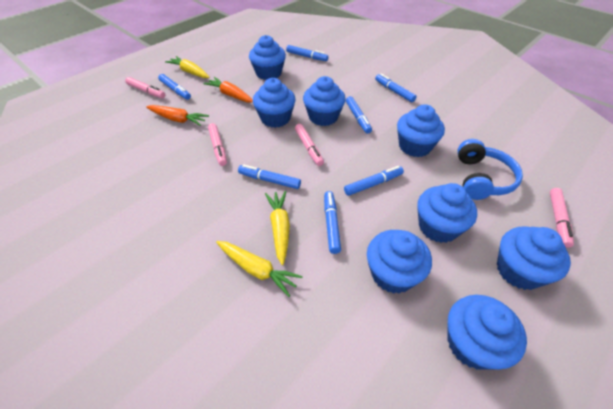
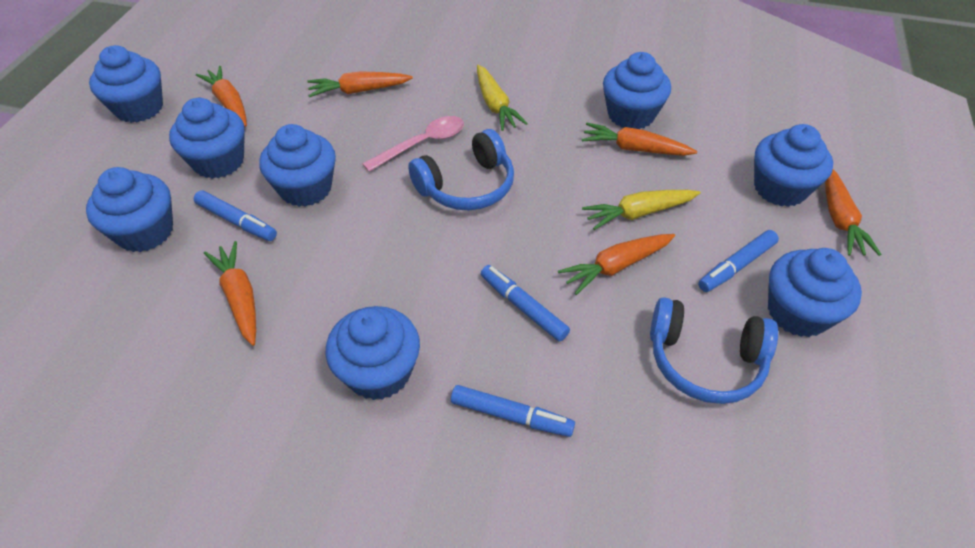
blue headphones: [457,139,523,200] = 1 -> [408,129,514,210] [650,297,778,404] = 2
blue marker: [158,74,191,100] [238,164,301,189] [286,45,328,61] [324,191,341,254] [344,166,404,196] [346,96,372,134] [375,74,417,102] = 7 -> [194,190,277,241] [451,385,575,437] [481,265,570,341] [698,230,779,292] = 4
orange carrot: [146,105,209,126] [203,77,253,103] = 2 -> [196,66,247,127] [204,241,256,346] [308,71,413,97] [558,234,675,295] [582,123,697,156] [825,170,881,256] = 6
pink marker: [125,77,165,98] [208,123,227,166] [295,124,324,166] [550,188,574,248] = 4 -> none = 0
pink spoon: none = 0 -> [363,116,464,172] = 1
yellow carrot: [165,56,210,78] [216,241,303,297] [265,191,290,265] = 3 -> [477,65,528,131] [582,190,701,230] = 2

